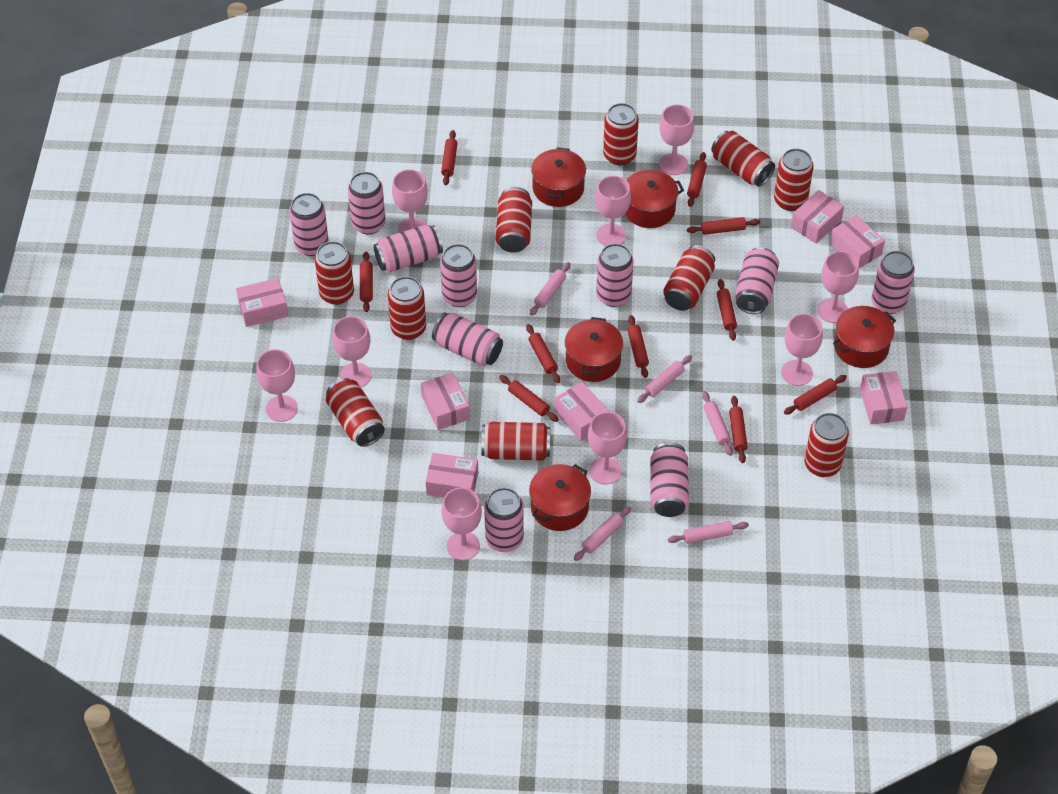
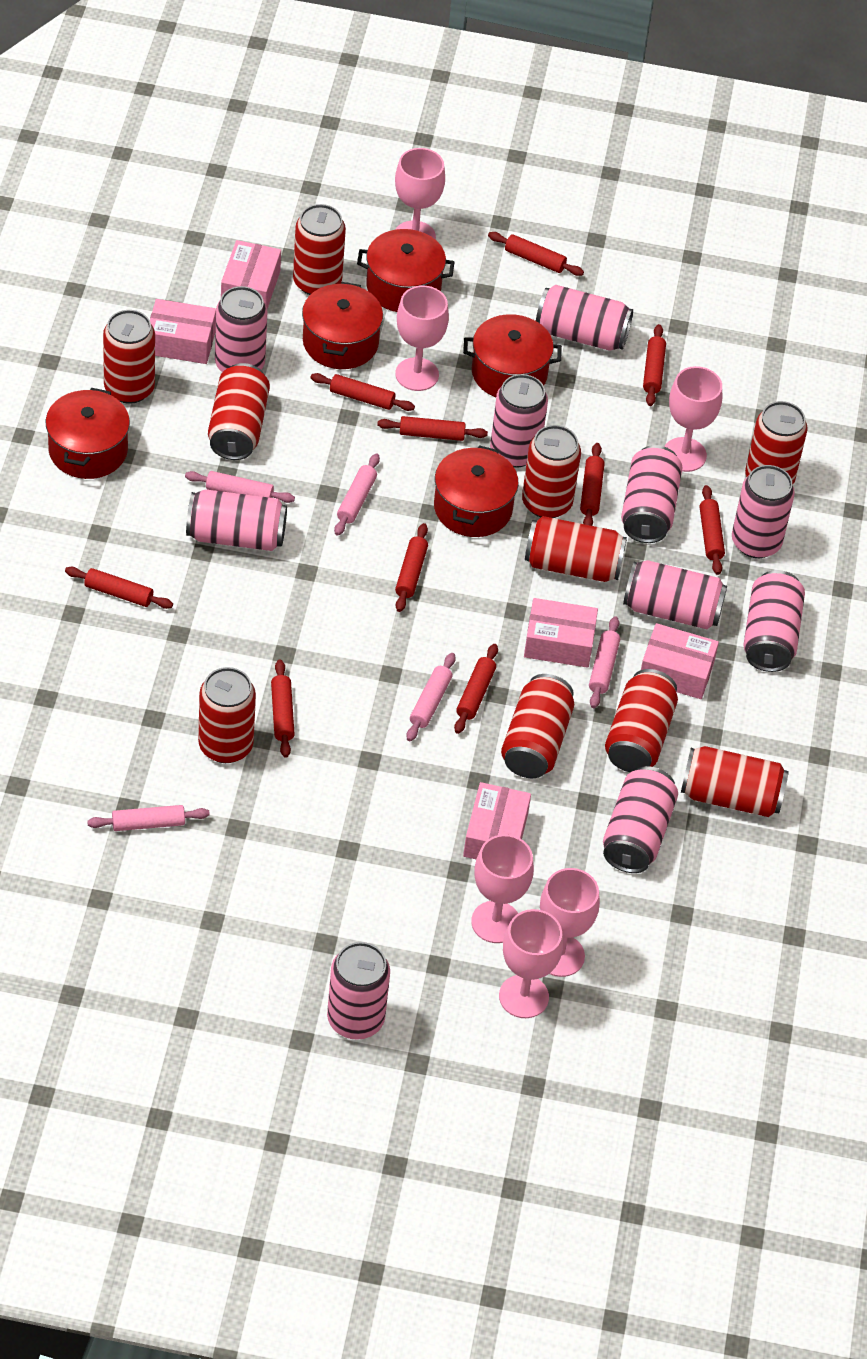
pink box: [236,278,288,327] [421,372,470,430] [425,453,478,498] [554,382,609,441] [791,190,844,244] [830,215,885,269] [860,371,907,424] = 7 -> [150,299,216,364] [221,240,281,309] [463,782,531,859] [524,598,598,668] [641,623,719,699] = 5
pink goblet: [256,349,298,422] [332,316,371,387] [392,169,428,233] [442,487,482,560] [588,412,627,485] [595,176,631,246] [659,104,694,175] [781,314,823,386] [817,251,859,323] = 9 -> [395,148,445,240] [395,286,449,391] [471,834,534,943] [499,909,563,1018] [540,868,600,977] [664,366,722,472] = 6

